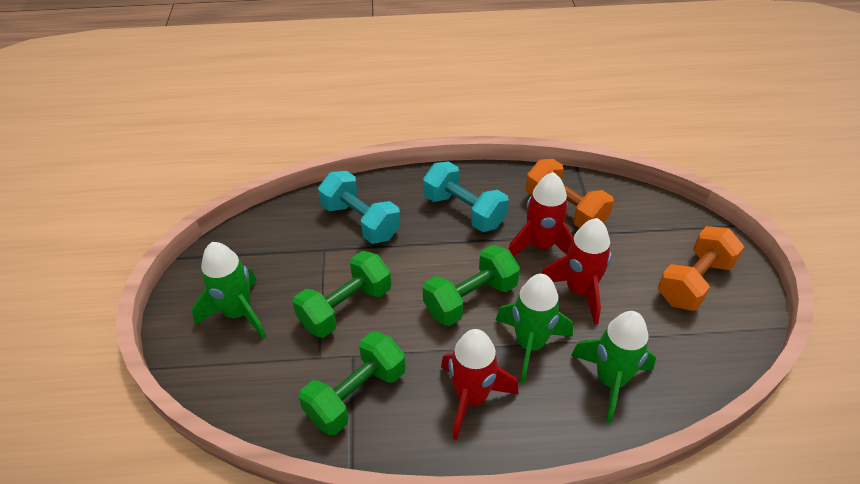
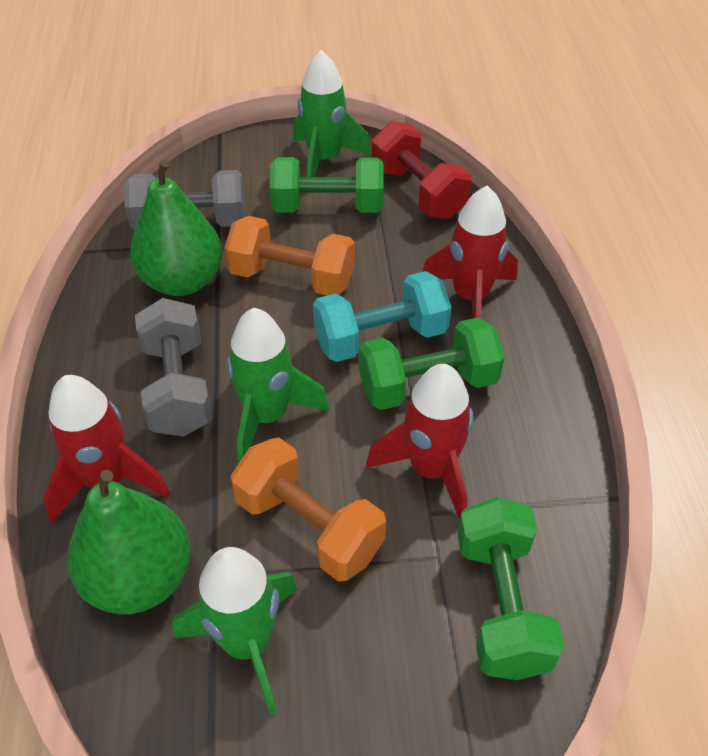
green pear: none = 0 -> [67,470,191,614] [130,160,222,296] = 2
grey dumbbell: none = 0 -> [124,170,245,230] [135,298,212,437] = 2
red dumbbell: none = 0 -> [372,121,472,219] = 1
turquoise dumbbell: [318,171,401,244] [423,161,509,232] = 2 -> [313,271,452,362] = 1

